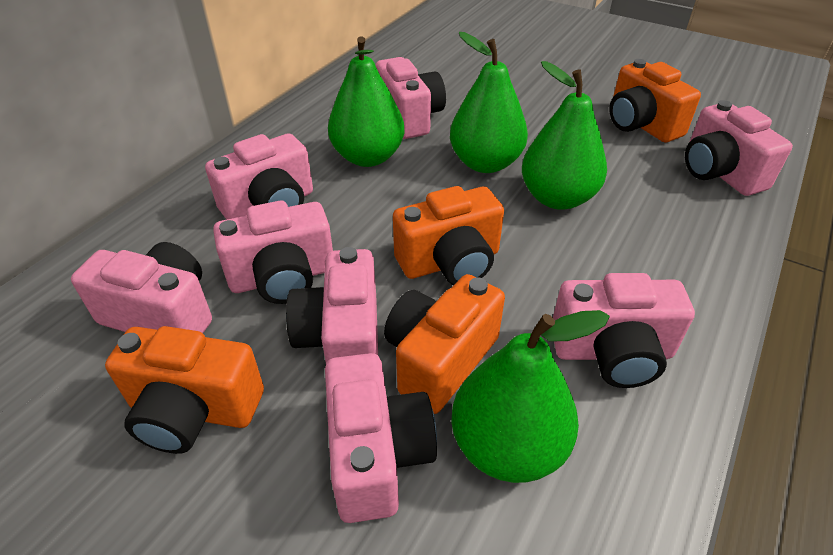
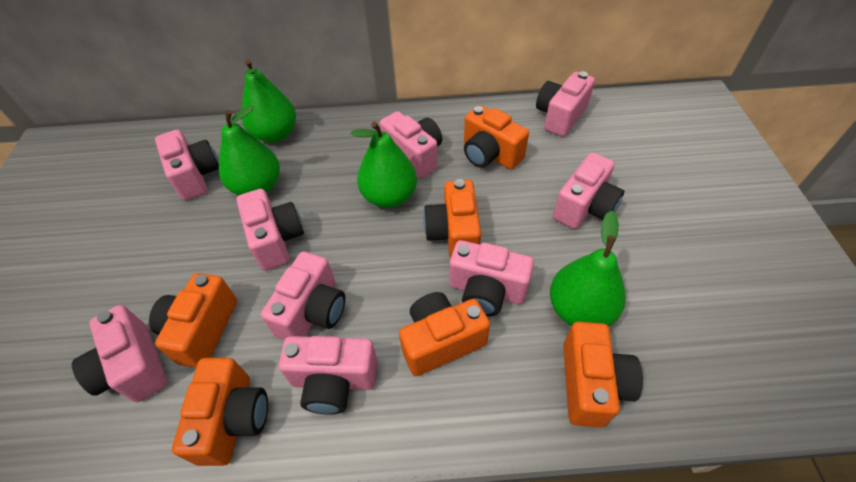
orange camera: [105,326,264,454] [384,274,505,414] [393,186,504,285] [609,59,701,142] = 4 -> [149,273,237,368] [172,358,268,466] [399,292,490,376] [423,179,481,259] [464,105,529,169] [563,321,643,428] = 6
pink camera: [71,242,212,333] [205,133,313,220] [213,201,333,304] [286,247,378,363] [325,353,437,523] [375,57,446,139] [553,273,695,388] [685,100,793,196] = 8 -> [72,305,168,402] [155,130,219,201] [236,189,304,271] [261,251,345,340] [279,336,378,415] [380,111,442,179] [449,240,534,316] [536,71,595,137] [553,152,624,229] = 9

